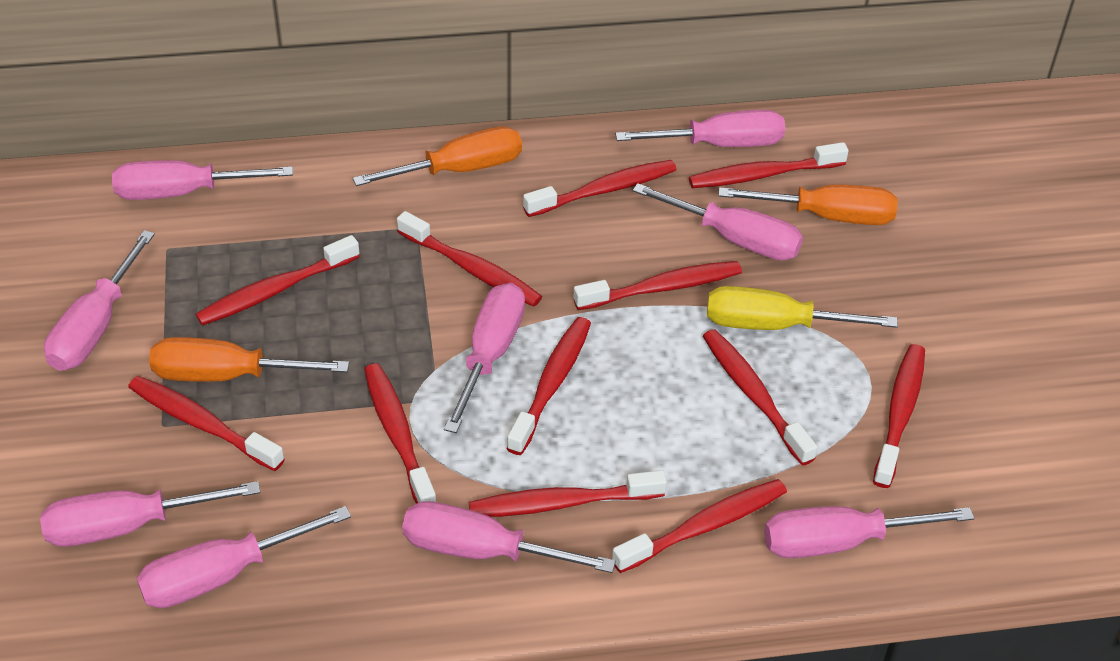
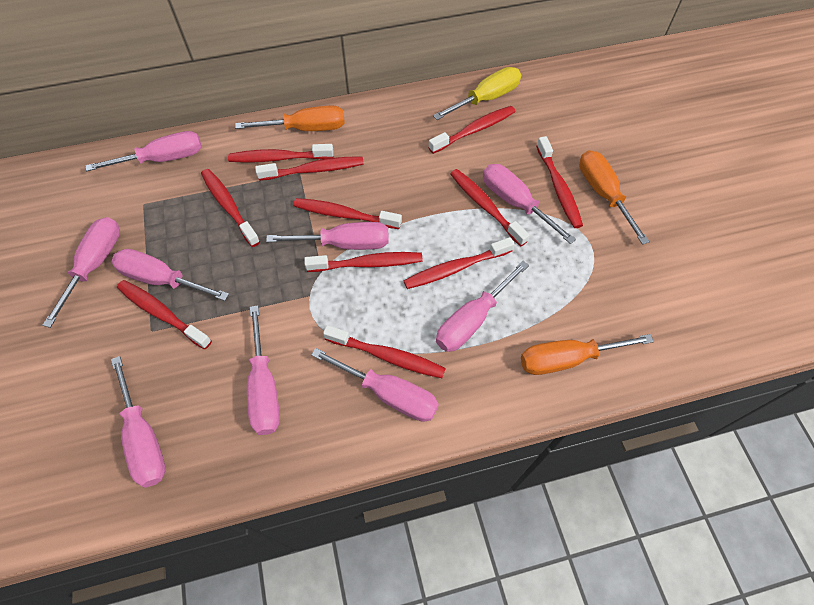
red toothbrush: [128,376,285,471] [195,235,360,326] [364,363,436,504] [397,211,542,307] [469,470,667,517] [506,317,591,455] [523,160,677,217] [574,261,742,310] [612,479,787,573] [689,142,849,188] [703,329,818,466] [873,344,925,488] = 12 -> [117,280,212,349] [201,169,260,247] [228,144,334,163] [255,156,364,181] [293,198,402,229] [304,252,423,272] [323,325,446,378] [403,237,514,289] [428,106,516,154] [450,169,530,246] [536,136,583,228] = 11

